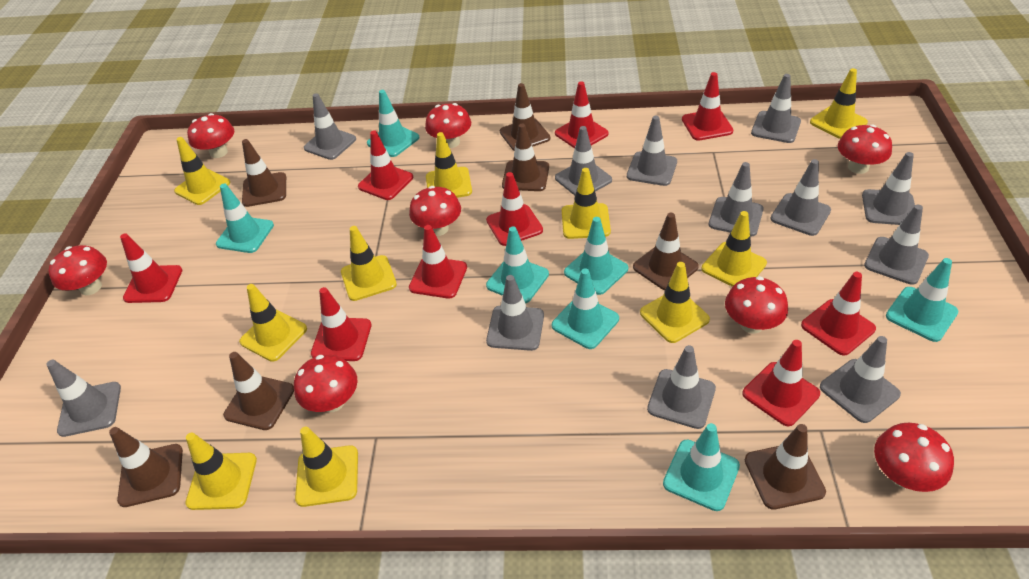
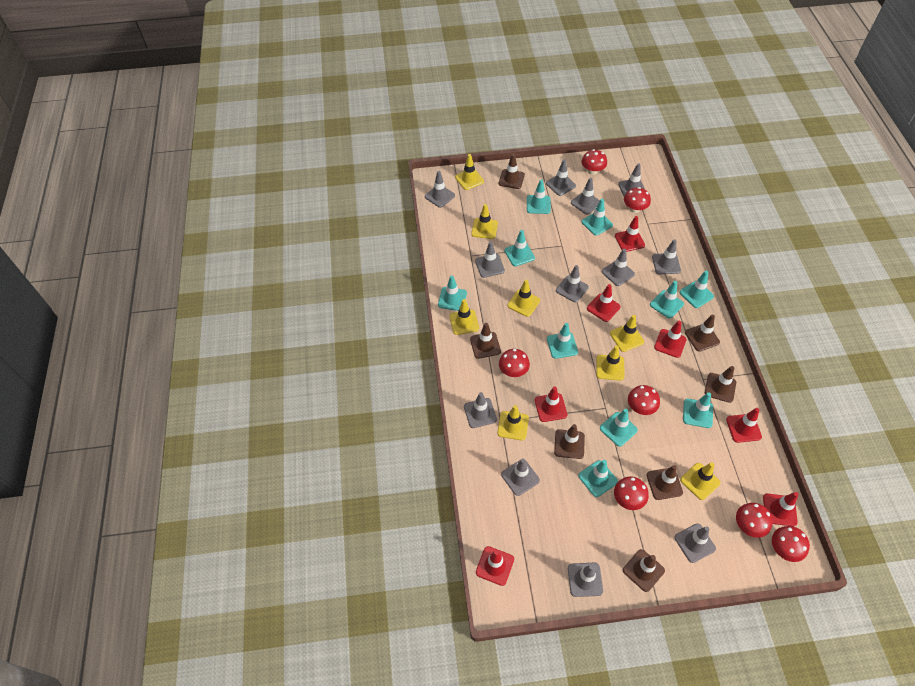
red mushroom: [48,245,107,295] [187,113,234,158] [294,355,357,412] [409,186,461,236] [425,103,471,148] [725,276,788,334] [838,124,892,174] [874,423,954,492] = 8 -> [499,349,530,377] [582,149,607,175] [614,476,649,510] [624,187,651,213] [628,385,660,415] [736,503,773,538] [772,526,810,562] = 7
red traffic cone: [120,233,182,303] [311,287,371,361] [358,131,413,200] [409,225,467,299] [486,172,543,246] [555,81,609,148] [682,72,733,141] [742,340,820,426] [801,272,876,356] = 9 -> [476,546,514,586] [535,387,567,422] [587,284,621,322] [615,216,645,252] [654,321,687,358] [726,408,762,443] [763,492,799,526] = 7
turquoise traffic cone: [216,184,274,253] [367,90,420,157] [486,226,549,303] [552,268,619,349] [564,217,628,295] [663,423,740,511] [886,258,959,342] = 7 -> [438,275,467,311] [504,230,535,266] [527,179,551,214] [547,323,578,359] [578,460,618,497] [581,199,613,236] [600,409,638,447] [650,281,684,319] [680,271,714,308] [683,392,713,428] = 10
yellow traffic cone: [174,137,230,205] [185,433,257,510] [239,284,307,362] [295,426,358,507] [341,226,397,301] [426,132,472,198] [562,168,611,239] [640,262,710,343] [702,211,767,287] [810,68,868,139] = 10 -> [450,299,479,335] [455,154,484,190] [471,204,498,239] [497,405,529,440] [508,279,540,317] [596,345,625,381] [610,315,644,352] [680,462,721,500] = 8

